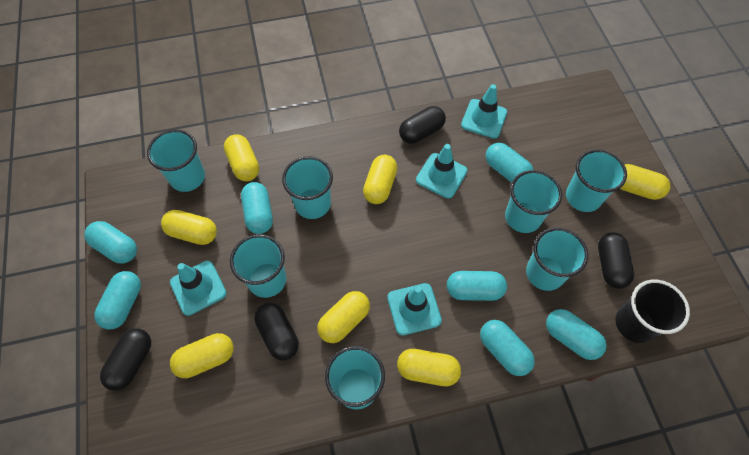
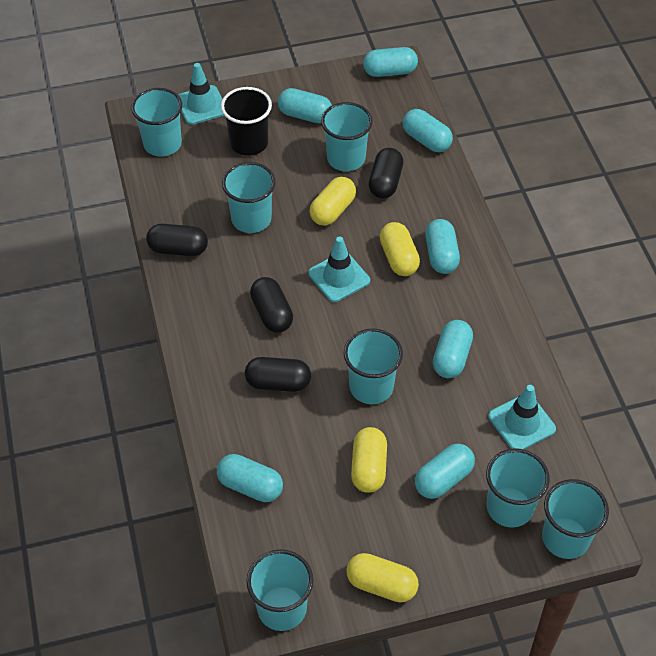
turquoise traffic cone: [170,261,227,316] [387,283,442,335] [416,144,468,198] [461,84,507,139] = 4 -> [178,63,224,125] [308,236,370,302] [488,385,556,449] = 3
yellow capsule: [161,210,217,245] [170,333,234,378] [224,134,259,181] [317,291,370,343] [363,155,397,204] [397,349,461,386] [620,164,670,200] = 7 -> [310,177,356,226] [346,553,419,602] [351,427,387,493] [380,222,420,276] = 4

